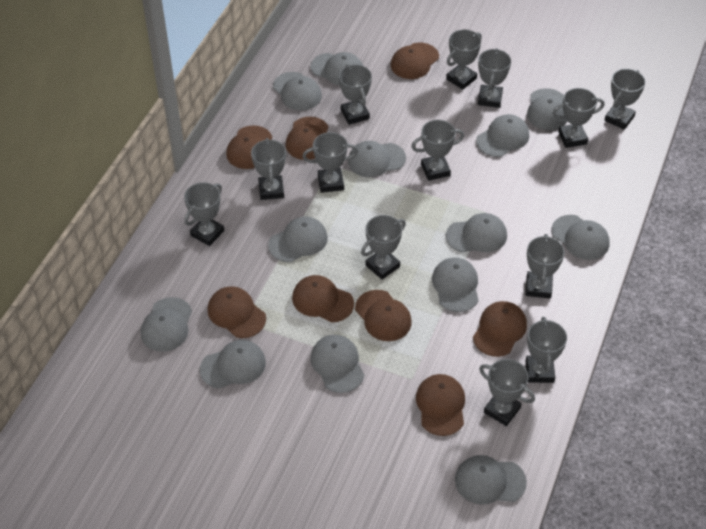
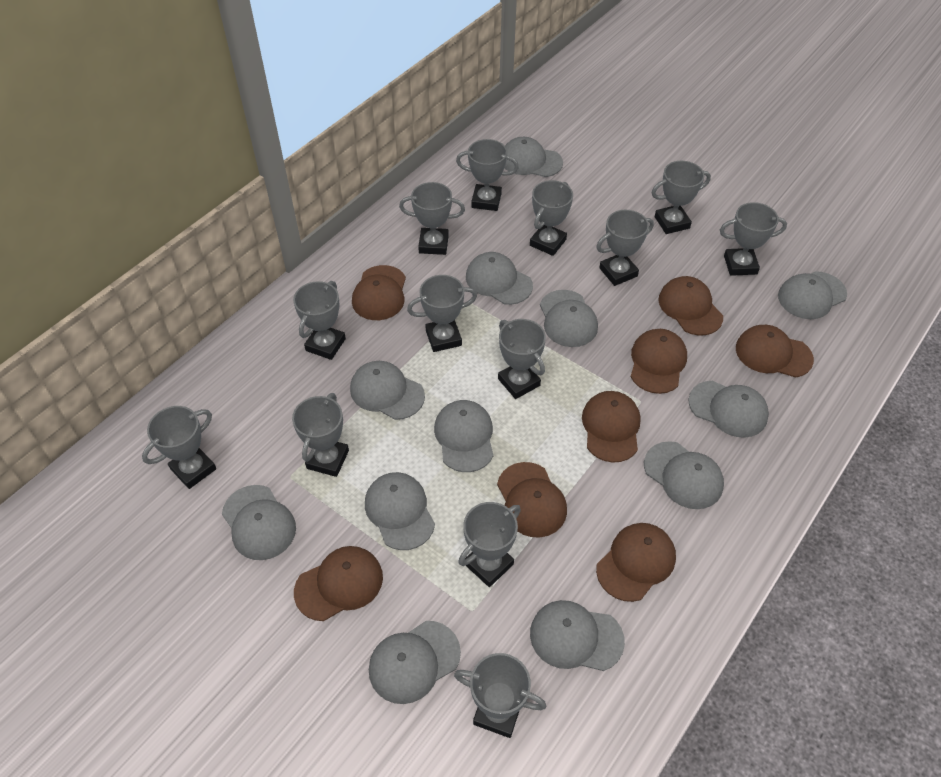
grey cap: [141,297,192,352] [200,340,266,389] [268,216,328,262] [273,72,322,110] [310,52,363,86] [311,335,364,393] [348,141,406,177] [432,258,479,312] [446,213,507,253] [455,455,527,505] [476,114,529,157] [527,88,567,130] [551,215,610,260] = 13 -> [222,485,296,560] [350,361,425,420] [365,472,435,550] [369,621,461,704] [434,400,493,472] [466,252,533,305] [504,137,563,177] [530,600,625,671] [540,290,598,347] [644,441,724,509] [689,381,769,438] [778,271,847,319] = 12

